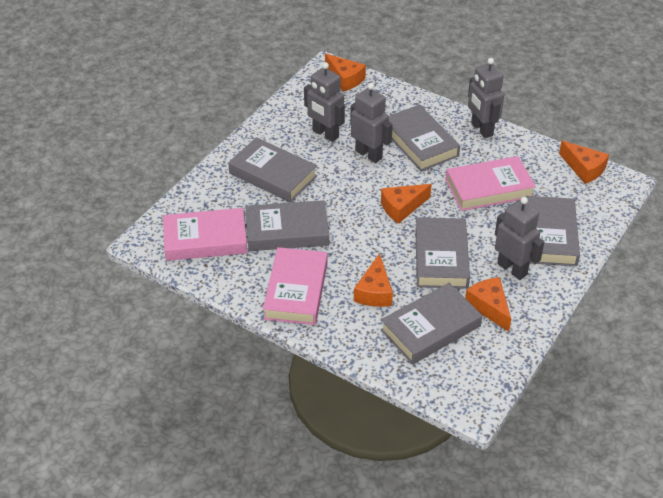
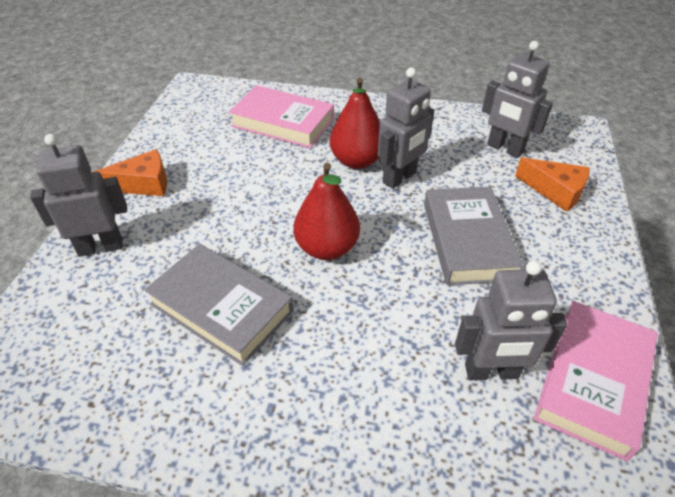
grey book: [228,137,317,202] [246,200,329,251] [380,283,482,364] [389,104,460,171] [415,217,470,289] [526,196,580,266] = 6 -> [144,244,294,366] [424,187,524,285] = 2
orange cheese: [325,53,366,92] [354,253,393,307] [381,184,432,224] [465,277,511,332] [559,141,609,184] = 5 -> [93,149,167,196] [515,157,590,212] = 2
pink book: [163,208,248,261] [263,247,328,325] [446,156,536,211] = 3 -> [229,85,334,148] [534,301,658,461] = 2
red pear: none = 0 -> [293,163,360,260] [330,77,380,169] = 2

